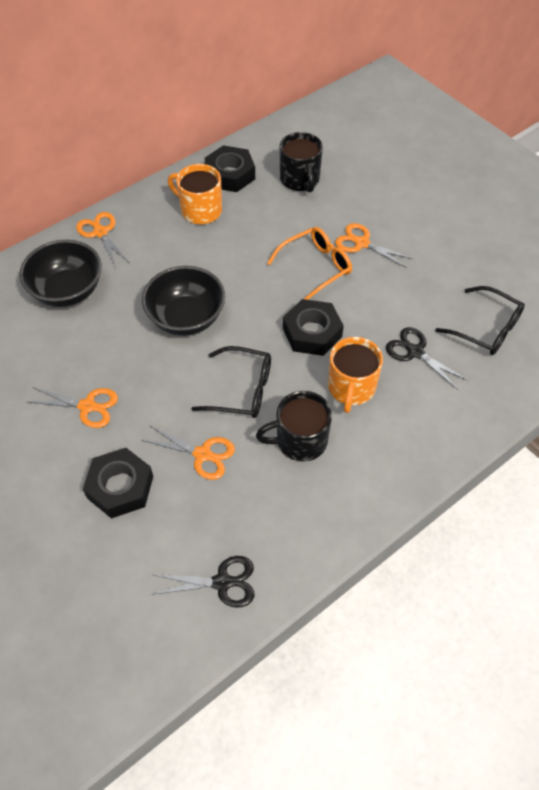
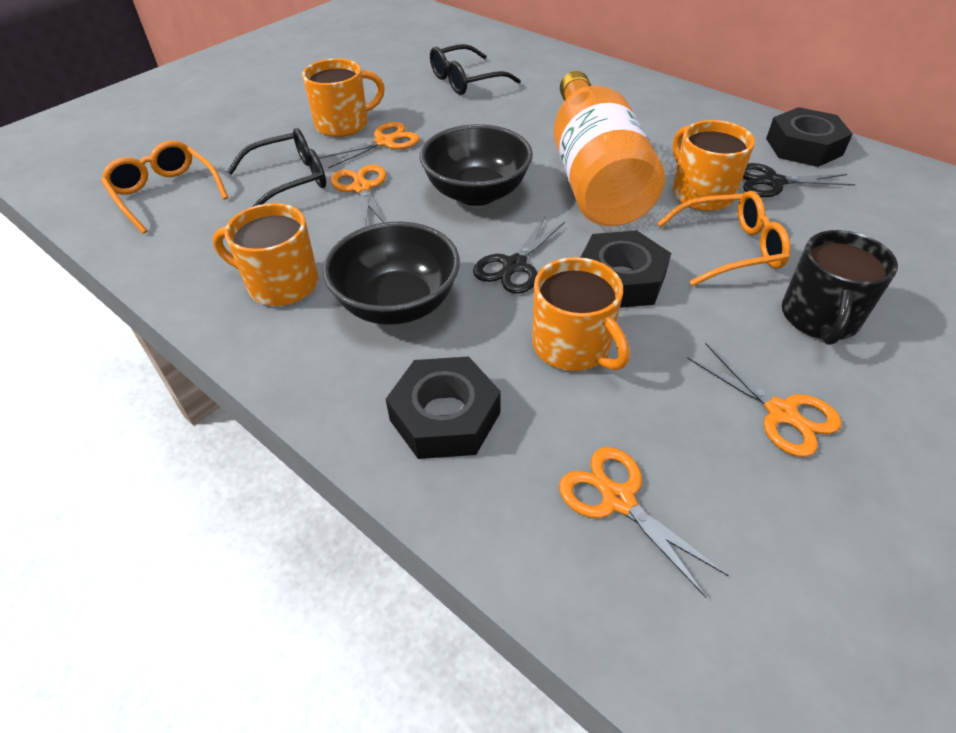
black mug: [256,391,332,462] [280,132,323,193] = 2 -> [782,230,898,345] = 1
orange bottle: none = 0 -> [554,71,665,226] = 1
orange glasses: [267,227,352,300] = 1 -> [101,141,228,234] [657,191,791,286] = 2
orange mug: [168,164,222,224] [328,337,383,413] = 2 -> [213,203,318,306] [302,58,385,137] [532,257,630,371] [672,120,755,211] = 4

